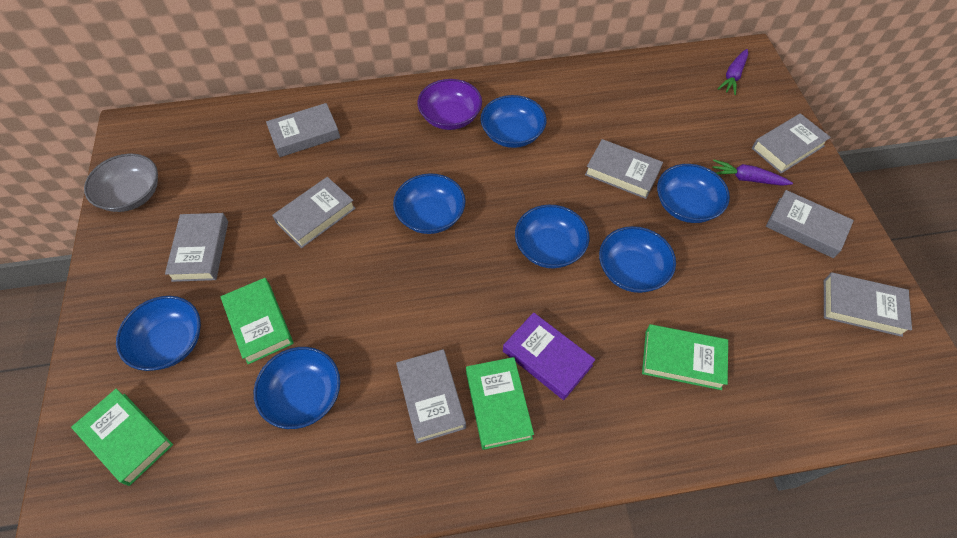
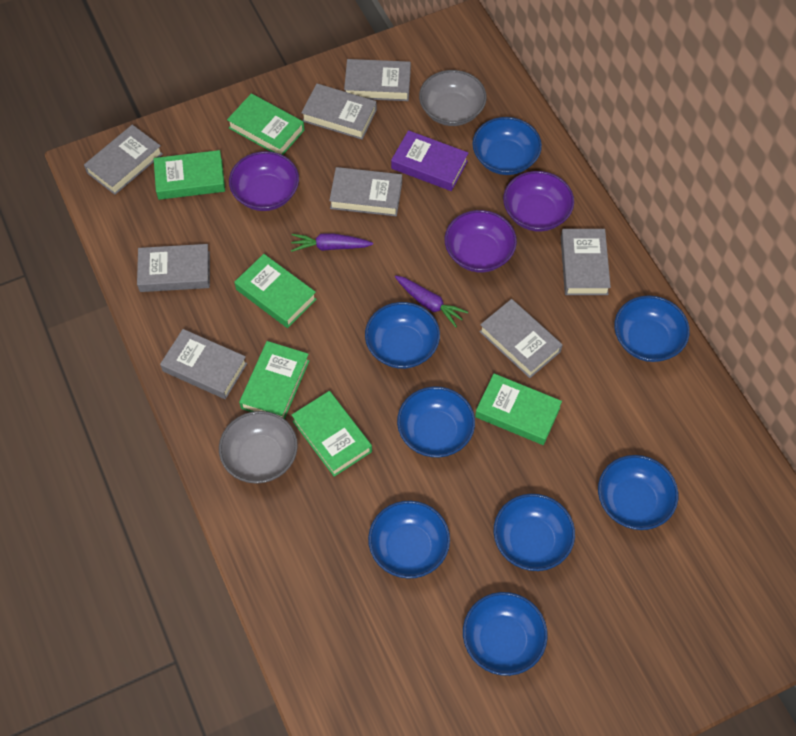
blue bowl: [116,296,201,371] [254,347,340,429] [393,173,465,234] [481,95,547,148] [515,205,590,268] [599,226,676,293] [657,164,730,223] = 7 -> [365,302,440,369] [368,501,450,579] [397,386,475,457] [463,592,548,676] [472,117,542,175] [494,494,575,571] [598,455,678,530] [614,295,690,362] = 8
green book: [71,388,173,486] [220,278,294,364] [466,357,534,450] [642,324,728,390] = 4 -> [154,150,225,200] [227,93,304,155] [234,254,317,328] [239,341,309,419] [292,391,372,477] [475,374,562,445] = 6
grey bowl: [84,154,158,212] = 1 -> [219,411,298,484] [419,70,487,126] = 2
purple bowl: [417,79,482,130] = 1 -> [229,151,299,211] [445,210,517,272] [503,171,574,231] = 3

